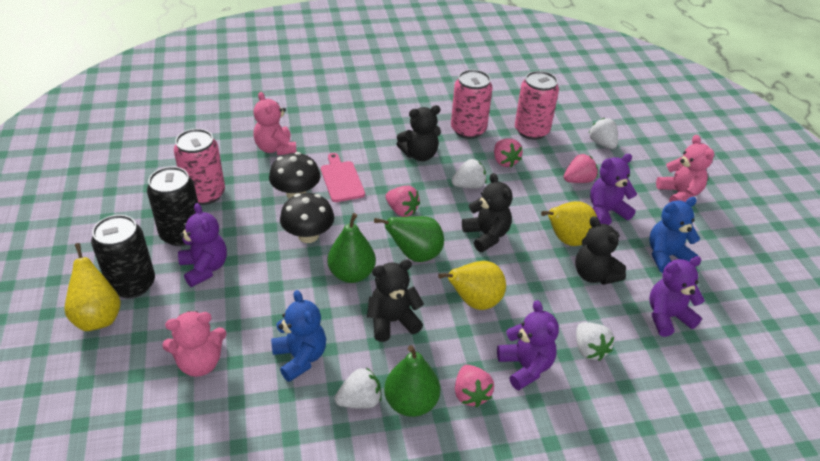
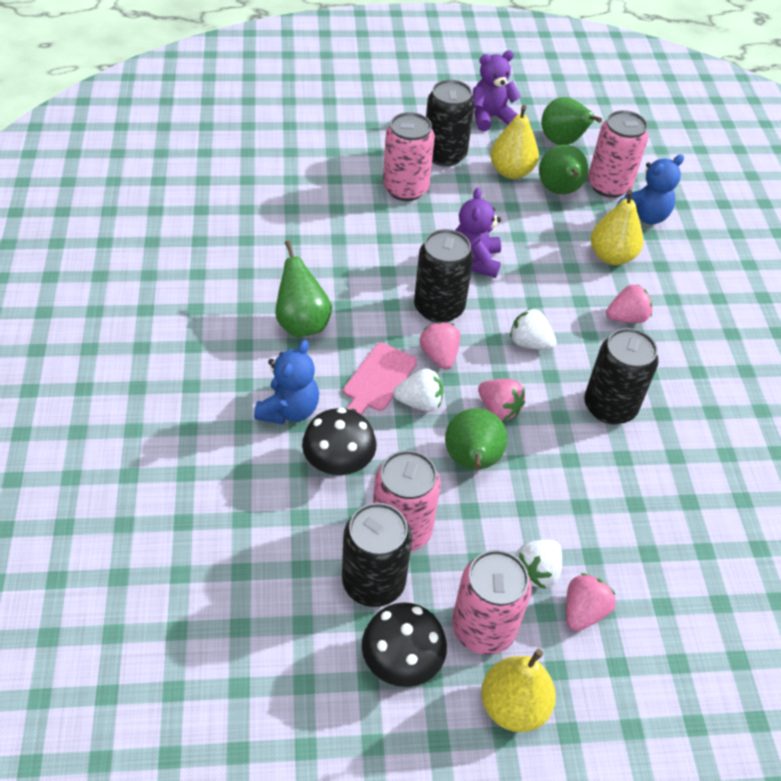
black can: [91,215,155,298] [147,167,198,246] = 2 -> [342,503,412,607] [414,229,474,323] [426,79,475,167] [584,328,659,425] = 4
black teddy bear: [367,260,424,342] [397,105,441,161] [462,173,513,252] [575,216,626,285] = 4 -> none = 0
green pear: [328,213,376,283] [374,216,444,262] [384,345,440,417] = 3 -> [275,240,332,337] [445,408,507,470] [539,145,588,194] [541,97,602,145] = 4
pink can: [174,129,225,205] [451,69,493,139] [515,71,559,140] = 3 -> [373,450,441,552] [383,112,435,201] [452,550,532,655] [588,110,649,198] = 4
pink teddy bear: [162,311,227,377] [253,92,297,155] [656,135,714,202] = 3 -> none = 0
purple teddy bear: [178,203,227,287] [497,300,559,390] [590,154,637,225] [649,256,705,337] = 4 -> [455,188,501,278] [473,50,521,131] = 2
white strawberry: [335,368,381,409] [451,159,487,189] [576,322,614,361] [589,118,618,149] = 4 -> [393,368,444,412] [510,308,557,350] [516,540,562,589] = 3

